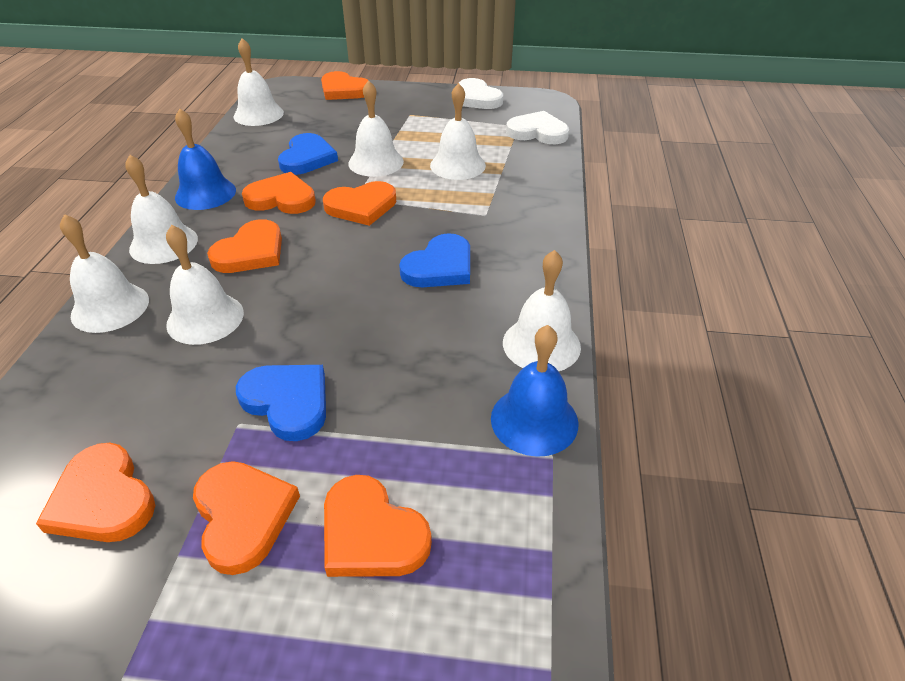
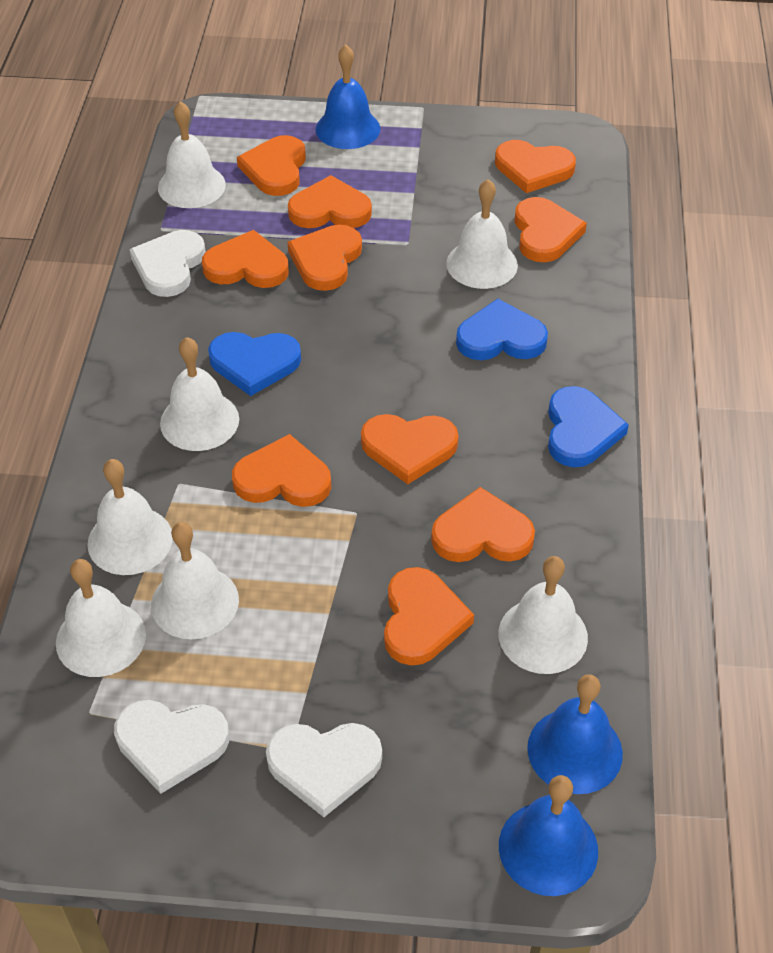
blue bell: [175,108,236,210] [491,325,578,457] = 2 -> [316,45,380,149] [499,775,598,896] [527,674,623,794] = 3
orange heart: [36,443,155,542] [193,461,300,575] [207,219,282,273] [242,172,316,214] [321,71,368,100] [323,181,396,226] [324,475,432,577] = 7 -> [202,230,289,288] [232,434,331,507] [237,135,306,196] [287,225,362,291] [288,175,372,228] [361,414,459,484] [384,567,474,665] [431,487,535,562] [495,140,576,193] [514,197,587,263] = 10
white heart: [459,78,503,109] [506,111,569,144] = 2 -> [114,700,229,794] [129,230,206,297] [266,723,382,817] = 3

